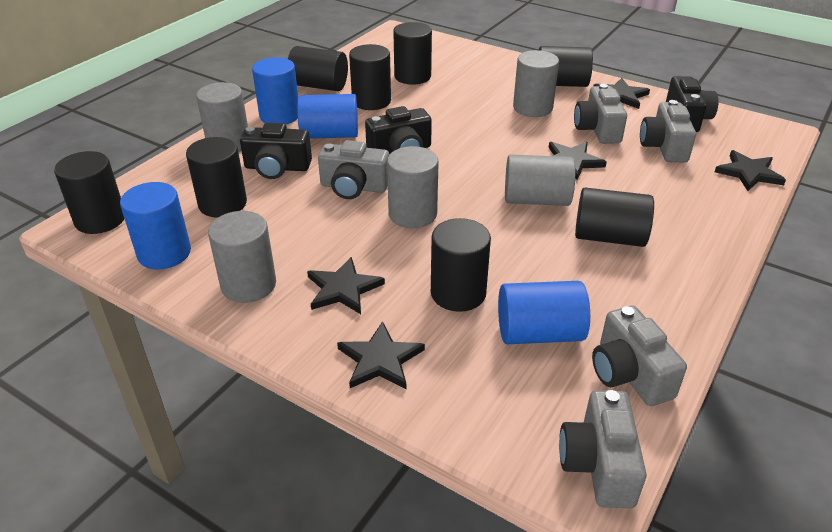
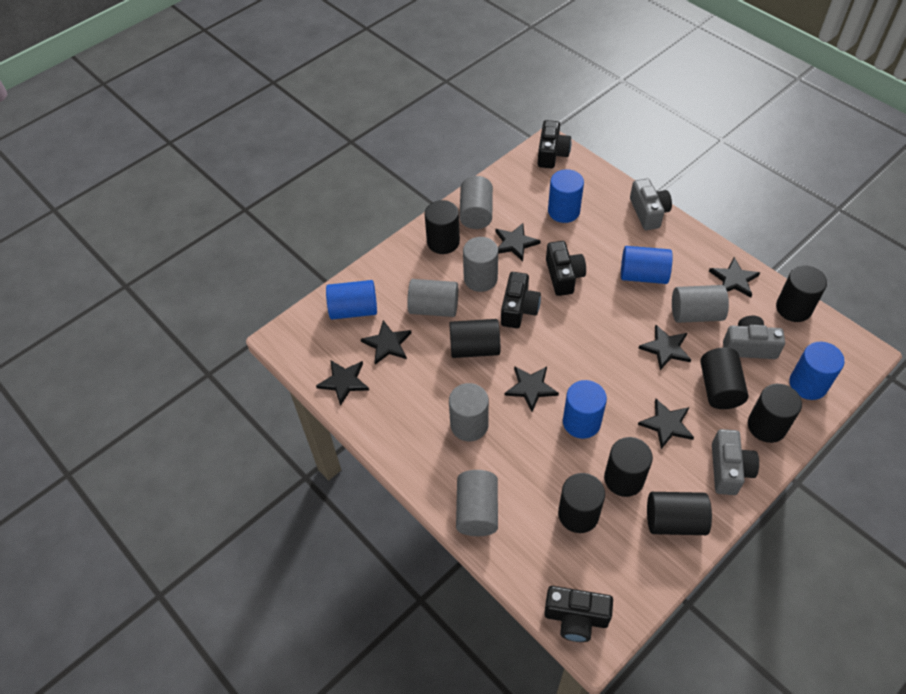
black camera: [240,123,312,179] [365,106,432,155] [666,76,719,132] = 3 -> [501,272,541,328] [538,120,572,169] [544,586,613,642] [546,241,586,296] = 4
black star: [307,257,385,314] [337,321,425,389] [549,142,607,180] [593,78,650,109] [715,150,786,191] = 5 -> [316,360,369,406] [361,320,411,365] [495,223,540,261] [505,366,559,412] [638,325,691,370] [638,399,694,449] [709,257,760,297] = 7
blue cylinder: [120,182,191,269] [252,57,298,124] [297,94,358,139] [498,281,590,344] = 4 -> [326,280,377,320] [548,169,584,223] [563,380,607,439] [621,246,673,284] [789,342,845,400] = 5
grey camera: [318,140,389,199] [559,390,647,508] [574,84,627,144] [592,306,687,406] [640,100,696,163] = 5 -> [630,178,672,230] [712,429,759,495] [723,316,785,359] = 3
grey cylinder: [196,82,248,152] [208,211,276,303] [387,146,439,228] [505,154,575,206] [513,50,559,117] = 5 -> [407,279,458,317] [449,383,489,441] [456,470,498,536] [459,176,493,229] [463,237,498,292] [672,285,729,323] = 6

